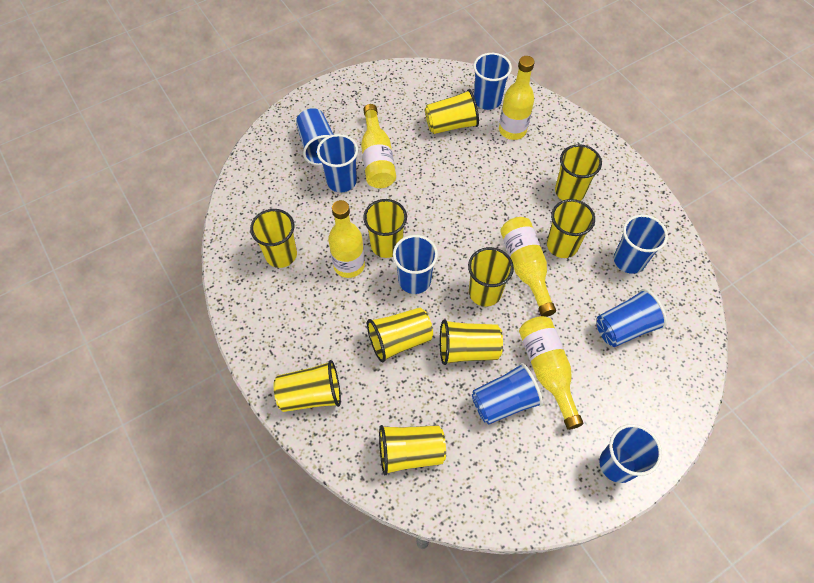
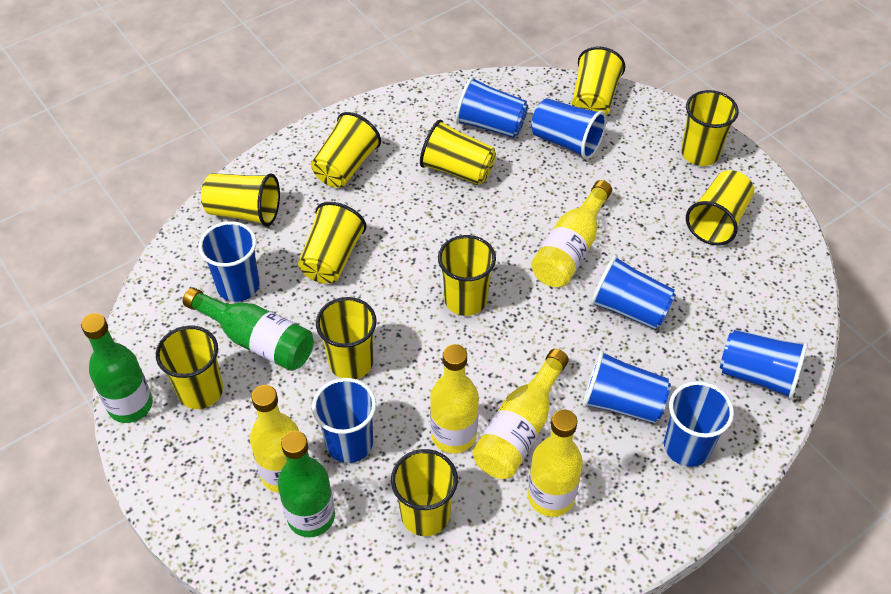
green bottle: none = 0 -> [81,313,153,423] [183,287,314,371] [278,431,335,537] = 3
yellow cup: [250,209,297,268] [274,360,341,412] [363,199,407,258] [367,308,433,362] [379,425,446,475] [425,89,479,134] [440,319,503,365] [468,247,514,307] [547,199,595,258] [555,144,602,201] = 10 -> [156,325,223,409] [201,173,280,227] [298,202,367,284] [311,112,381,188] [316,297,377,379] [391,449,458,536] [420,120,496,185] [438,235,496,316] [572,47,625,116] [681,90,739,166] [686,170,754,246] = 11

